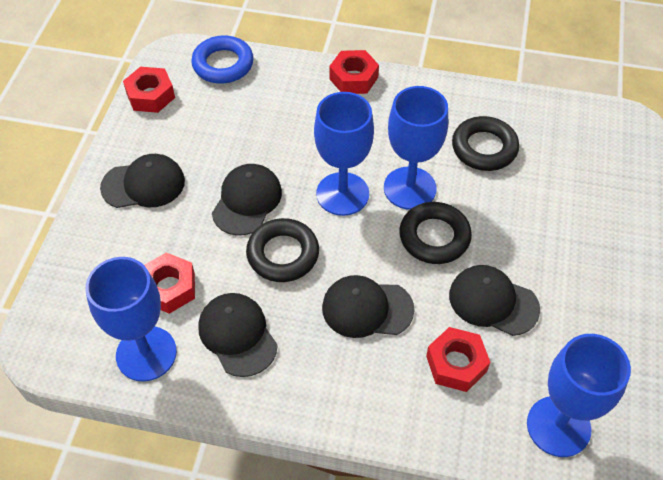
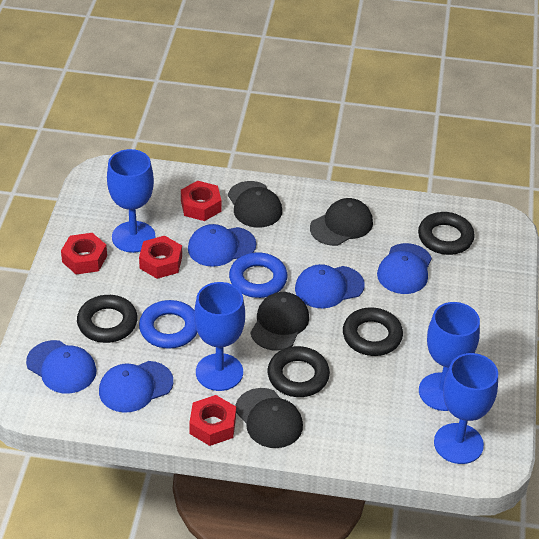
black cap: [100,154,185,208] [198,293,278,377] [212,164,282,236] [322,275,414,338] [449,265,540,336] = 5 -> [228,181,282,228] [235,388,303,448] [250,292,309,351] [310,198,373,246] = 4
black ring: [246,218,319,282] [399,202,472,264] [452,116,519,171] = 3 -> [77,295,138,343] [267,346,330,397] [343,307,403,356] [418,212,475,255] = 4
blue cap: none = 0 -> [26,340,97,394] [99,361,173,413] [188,224,256,267] [295,264,365,308] [377,243,432,294] = 5
blue ring: [191,35,254,84] = 1 -> [139,300,197,349] [229,252,287,298] = 2

